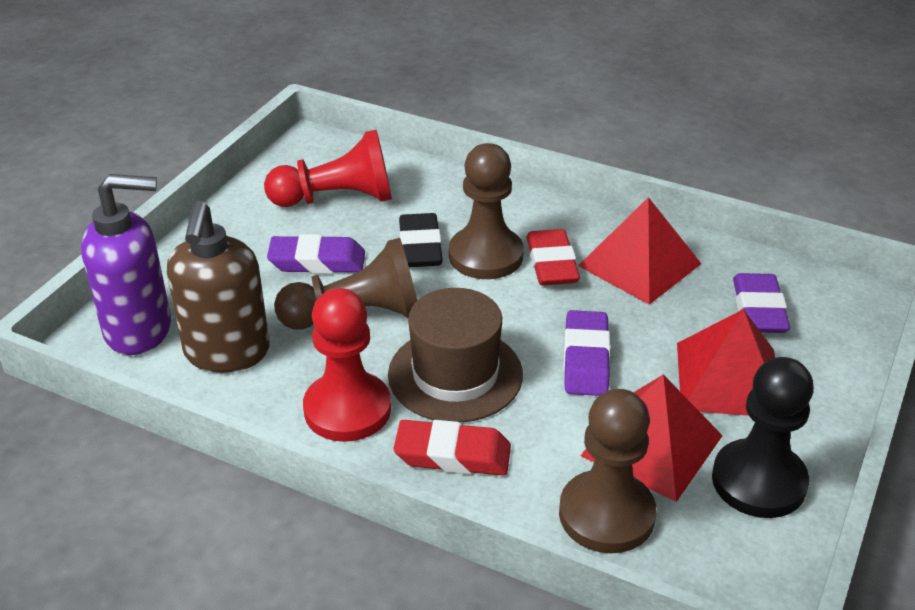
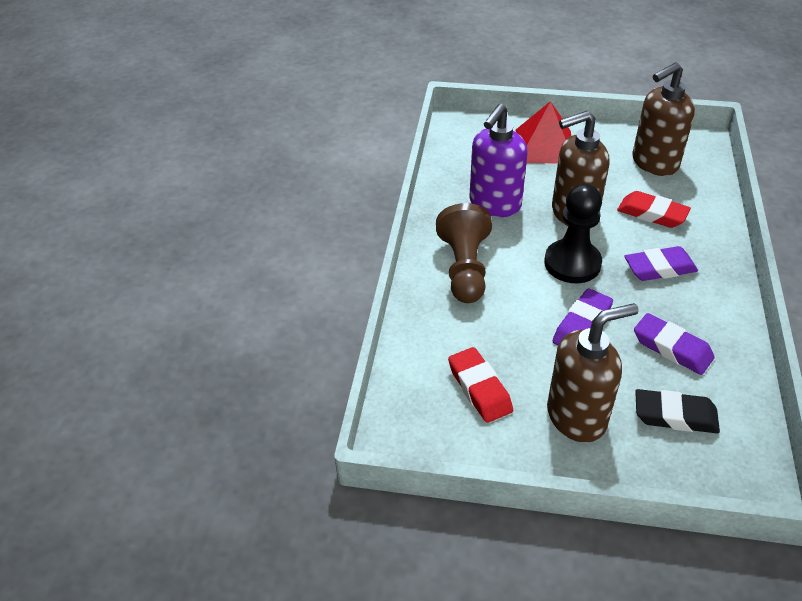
brown hat: [388,288,523,423] = 1 -> none = 0
brown pawn: [274,238,417,330] [449,143,524,279] [559,389,656,553] = 3 -> [436,203,492,303] = 1
brown soap dispenser: [167,201,269,373] = 1 -> [547,303,639,443] [552,111,609,226] [632,62,695,176] = 3
red pawn: [264,130,392,207] [303,288,391,442] = 2 -> none = 0
red pyramid: [578,197,701,305] [580,375,723,502] [677,309,775,416] = 3 -> [516,101,571,164] = 1

